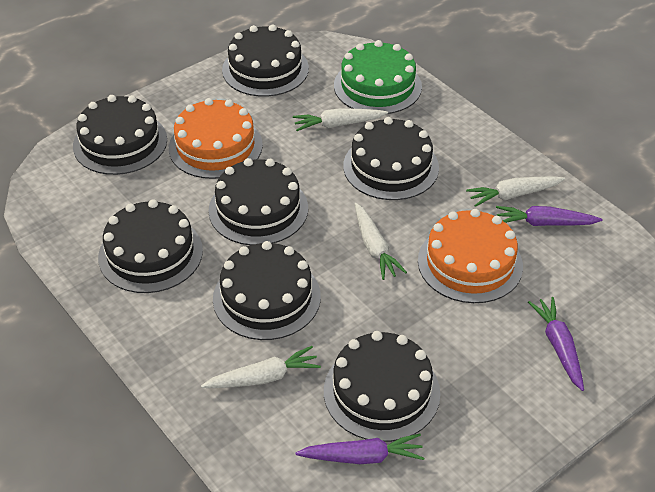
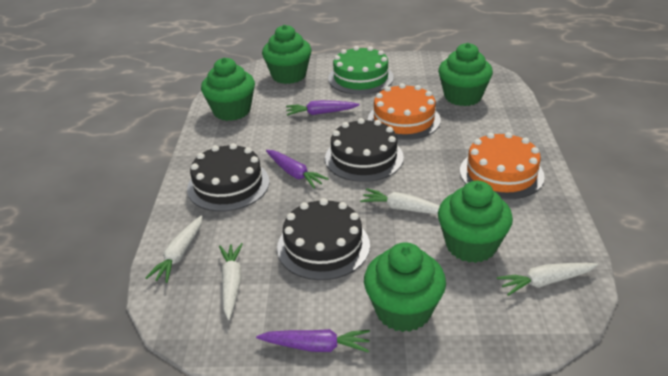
black cake: [73,95,167,175] [98,199,203,293] [208,158,308,245] [213,241,321,340] [222,24,309,97] [324,331,440,442] [343,117,439,200] = 7 -> [187,143,270,211] [277,198,370,280] [325,118,404,182] = 3
green cupcake: none = 0 -> [201,58,255,121] [262,25,312,84] [364,242,446,332] [438,43,493,106] [438,181,513,263] = 5

